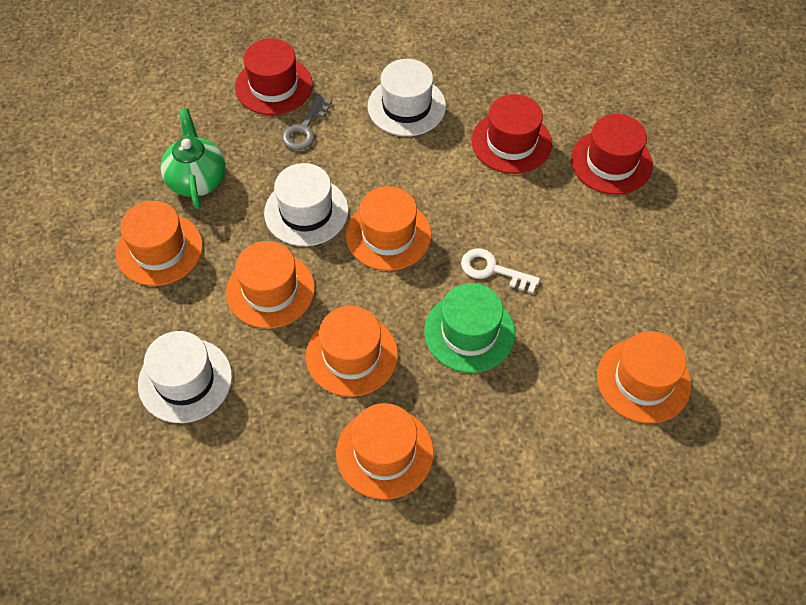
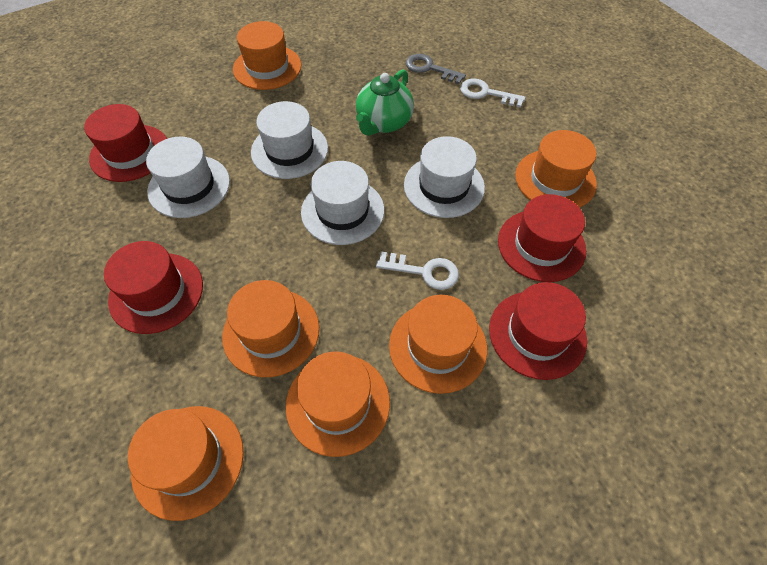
green hat: [424,283,515,373] = 1 -> none = 0
red hat: [235,39,313,115] [471,94,552,174] [571,114,653,195] = 3 -> [84,104,167,182] [104,241,203,334] [489,282,587,380] [498,194,586,282] = 4
white hat: [138,331,232,423] [264,163,349,246] [368,59,446,136] = 3 -> [146,137,230,218] [251,101,328,179] [301,161,384,245] [404,136,485,218] = 4
white key: [461,249,540,293] = 1 -> [376,251,459,290] [460,79,526,108] = 2

